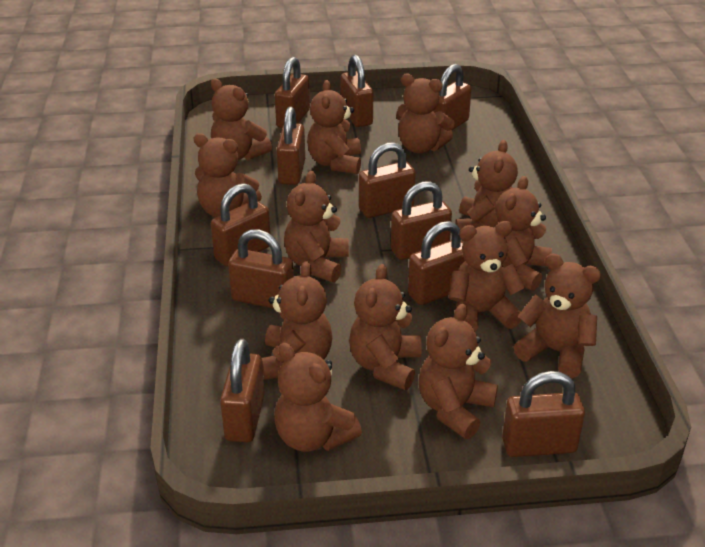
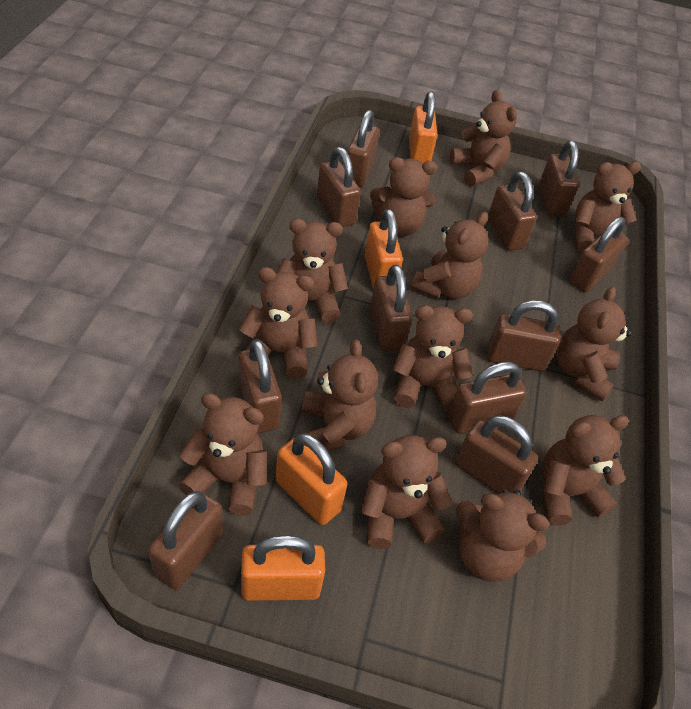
orange padlock: none = 0 -> [241,535,325,601] [276,433,347,525] [365,209,403,290] [409,92,437,163] = 4

